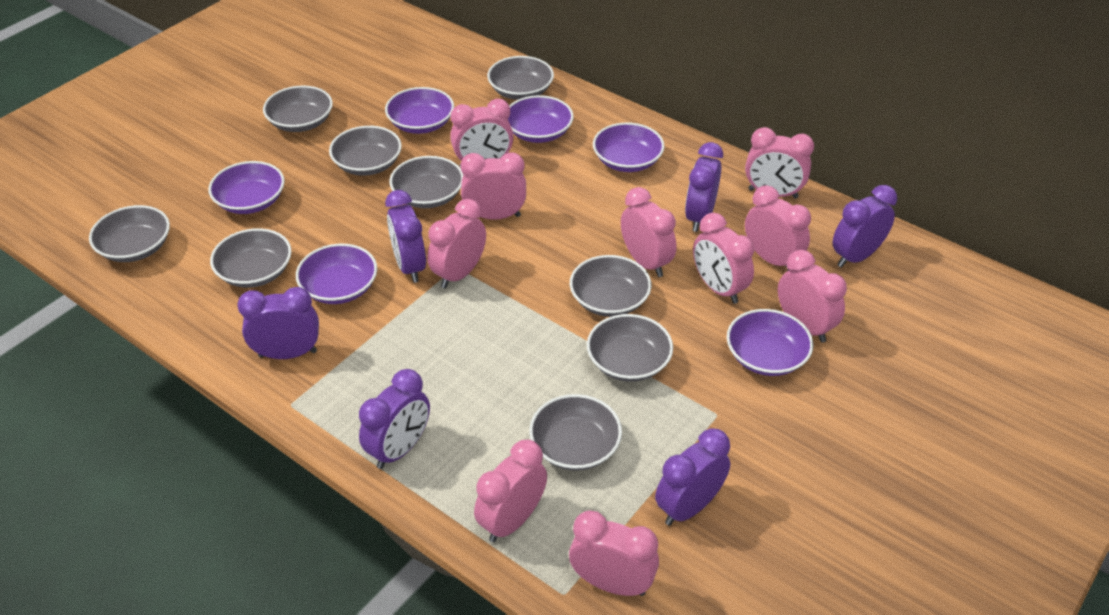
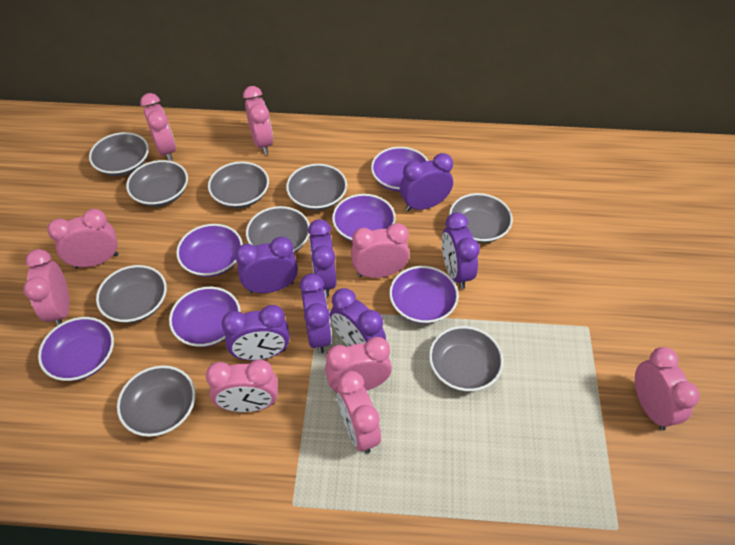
pink clock: [427,199,486,288] [450,99,514,167] [461,152,526,220] [474,440,547,542] [569,510,659,596] [621,187,676,277] [693,213,754,304] [745,127,814,199] [745,185,811,271] [778,250,847,343] = 10 -> [23,249,69,326] [47,209,118,269] [140,93,176,161] [206,359,278,412] [243,86,273,155] [325,337,392,392] [337,371,381,454] [351,223,410,278] [635,347,700,430] = 9
purple clock: [237,287,319,359] [359,369,430,469] [385,190,426,283] [655,429,730,526] [685,142,723,232] [833,185,897,268] = 6 -> [221,305,290,360] [235,237,298,293] [300,274,332,354] [308,219,336,297] [330,288,386,346] [400,153,453,211] [442,212,480,289] = 7

